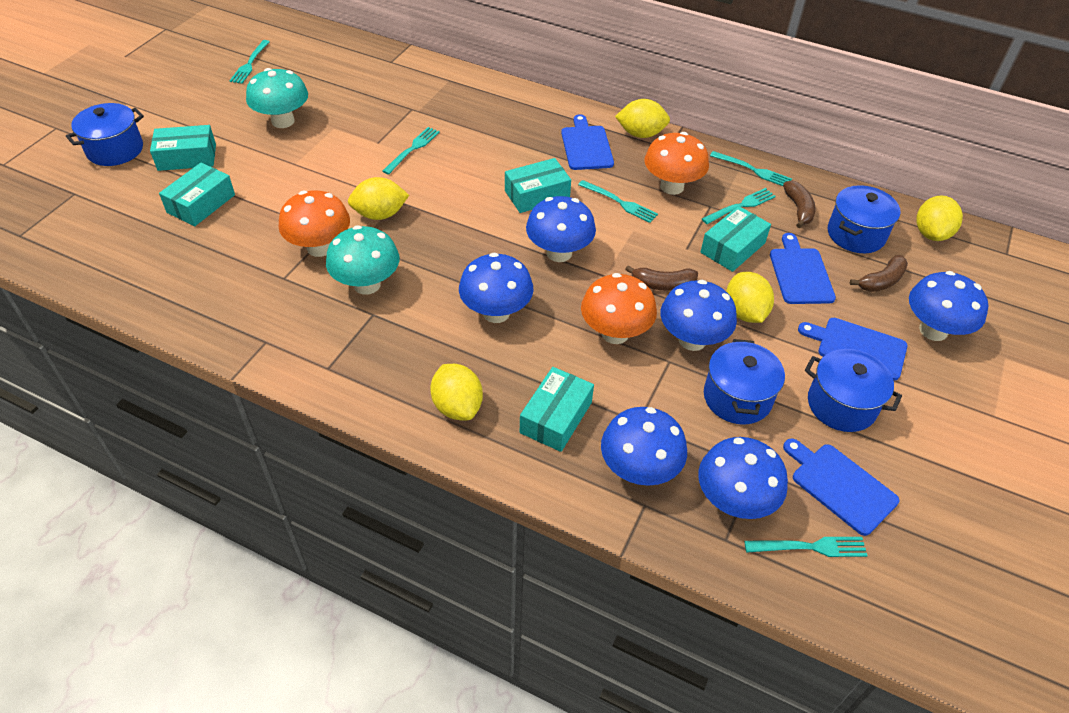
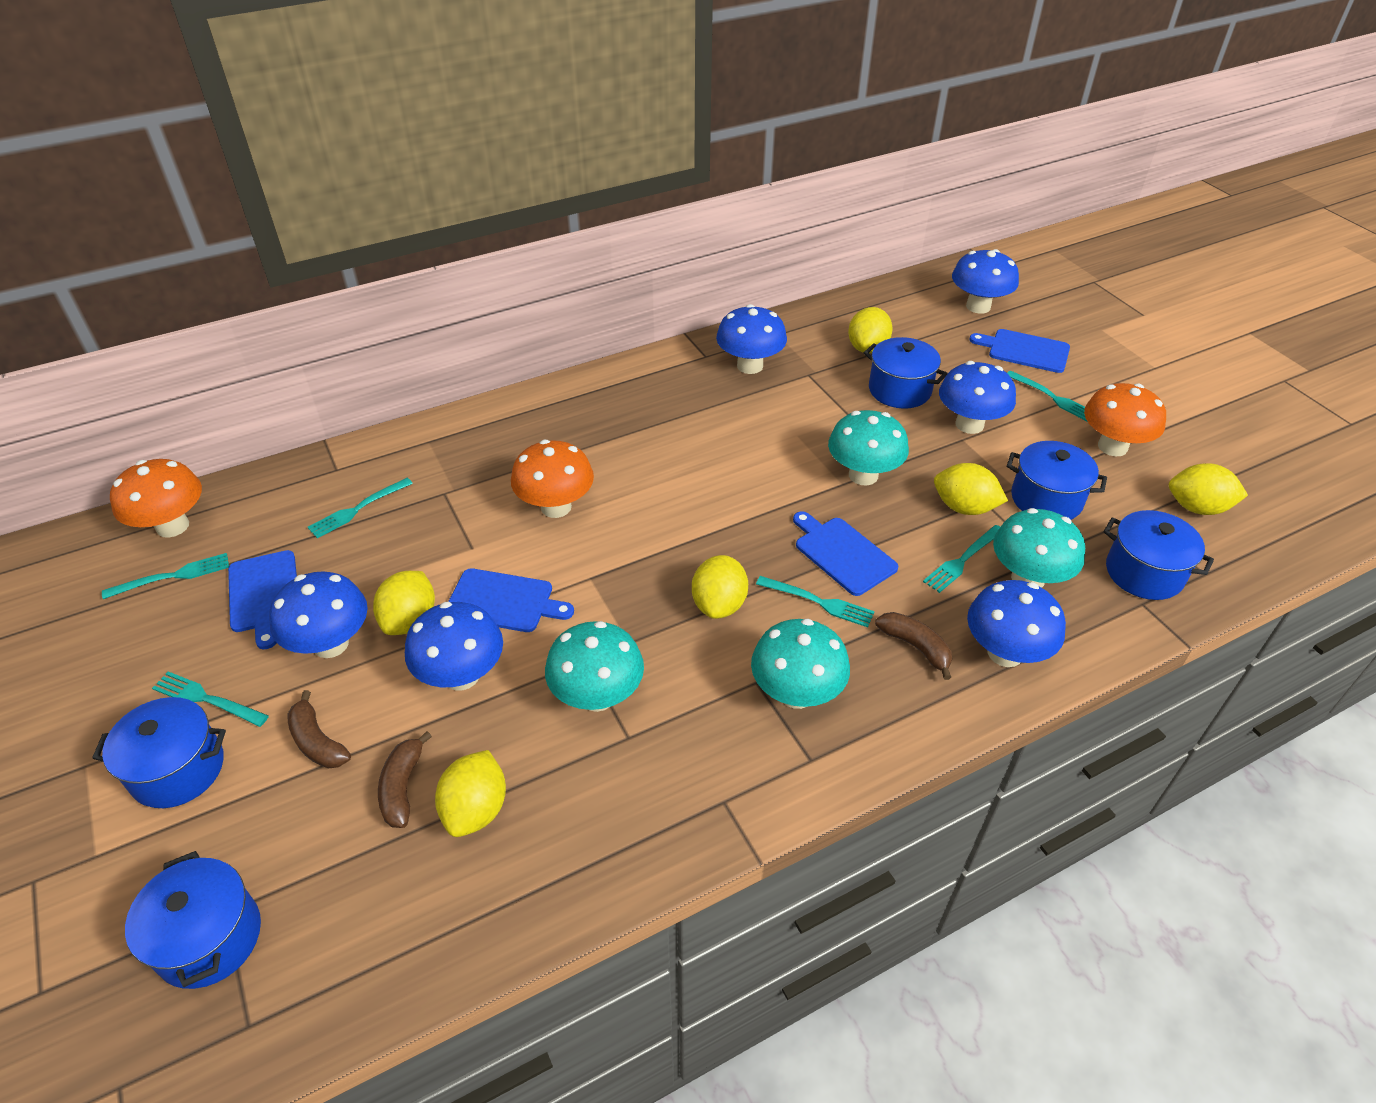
blue pot: [66,103,144,166] [704,339,785,425] [805,349,902,432] [828,185,901,253] = 4 -> [92,697,226,808] [125,851,261,989] [864,337,948,408] [1007,441,1107,520] [1104,510,1214,600] = 5
turquoise box: [150,125,216,171] [159,163,235,226] [505,158,571,213] [520,367,594,452] [701,206,771,272] = 5 -> none = 0
turquoise mushroom: [246,68,308,128] [326,225,400,295] = 2 -> [545,621,644,712] [751,619,850,709] [828,410,909,486] [993,508,1085,588] = 4
yellow lemon: [348,177,409,220] [430,364,483,420] [615,99,670,138] [726,272,774,323] [916,196,963,241] = 5 -> [373,571,435,635] [435,750,506,837] [692,555,748,619] [848,307,893,353] [934,463,1008,515] [1169,463,1248,515] = 6

